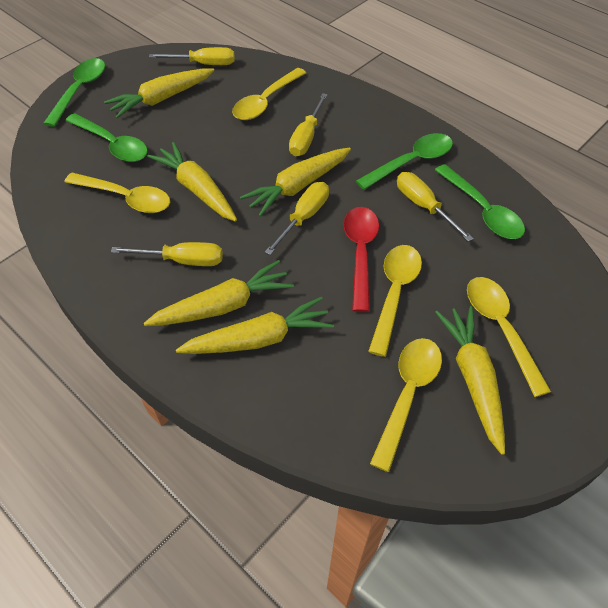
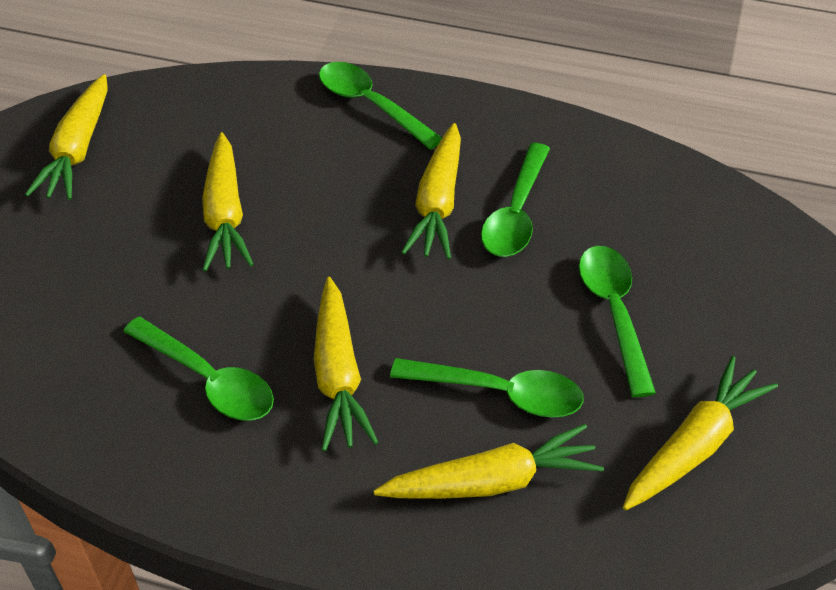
green spoon: [43,58,105,127] [65,113,148,162] [356,133,453,190] [435,164,525,239] = 4 -> [123,317,274,421] [319,62,442,150] [390,358,584,418] [481,143,550,257] [579,246,656,397] = 5
red spoon: [344,207,379,312] = 1 -> none = 0
yellow screwdriver: [111,242,223,266] [149,47,235,65] [264,182,329,255] [289,93,328,156] [397,172,474,242] = 5 -> none = 0
yellow spoon: [65,173,170,213] [232,68,306,120] [368,245,422,357] [370,338,442,472] [467,277,551,397] = 5 -> none = 0

